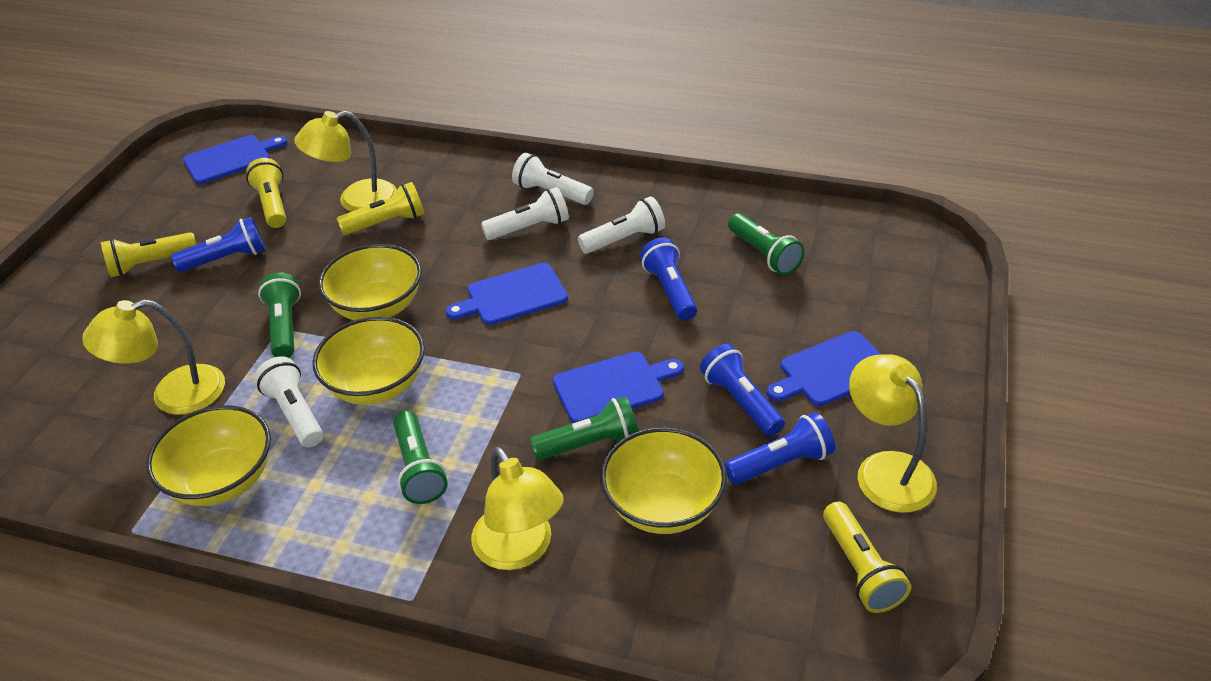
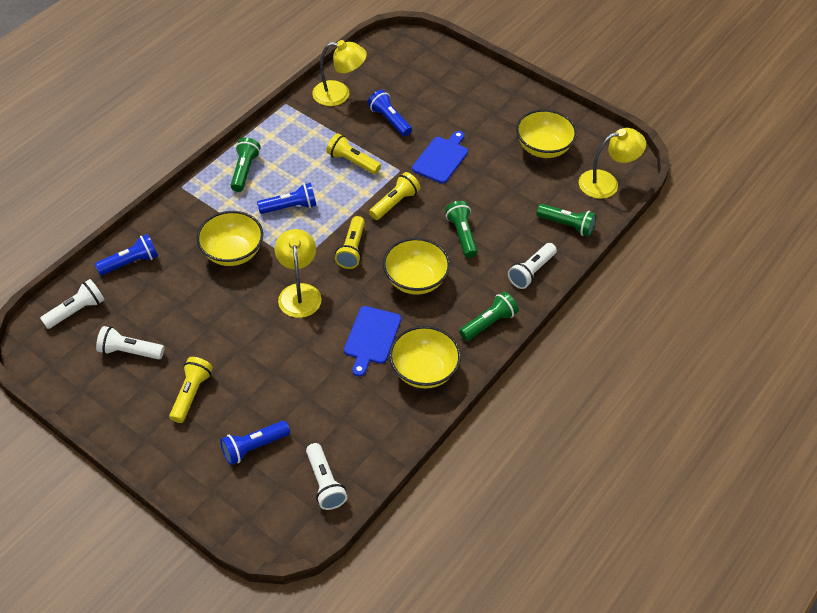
blue cutting board: [183,135,288,184] [446,263,568,325] [553,352,684,423] [767,331,882,406] = 4 -> [344,306,401,377] [412,131,468,184] = 2
yellow lamp: [82,300,225,415] [294,111,397,212] [471,447,564,570] [849,354,937,513] = 4 -> [275,229,322,318] [312,40,367,106] [579,128,646,199] = 3

